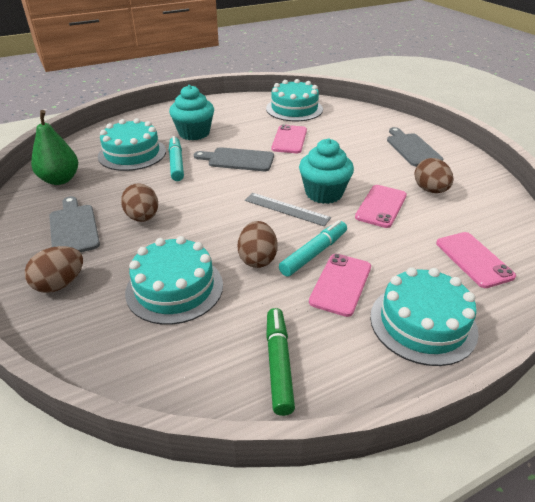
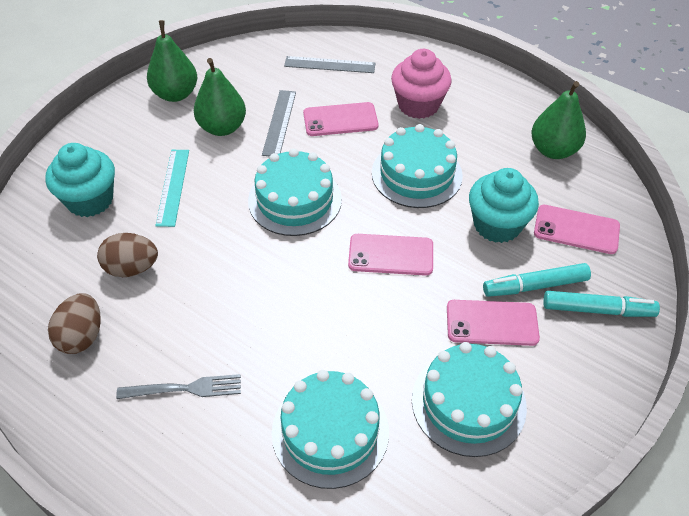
brown egg: [25,246,83,293] [121,183,158,222] [238,221,277,268] [415,158,453,193] = 4 -> [48,293,101,354] [97,233,158,277] = 2
green marker: [266,308,295,416] = 1 -> none = 0
green pear: [31,110,78,185] = 1 -> [147,20,197,102] [194,58,246,136] [531,81,586,159] = 3
grey cutting board: [49,196,100,252] [194,147,274,171] [387,127,443,166] = 3 -> none = 0
grey fork: none = 0 -> [116,374,241,399] = 1
grey ruler: [245,193,331,226] = 1 -> [262,90,296,156] [284,56,376,73] = 2
pink cupcake: none = 0 -> [391,49,452,119] = 1
turquoise ruler: none = 0 -> [155,150,189,227] = 1

